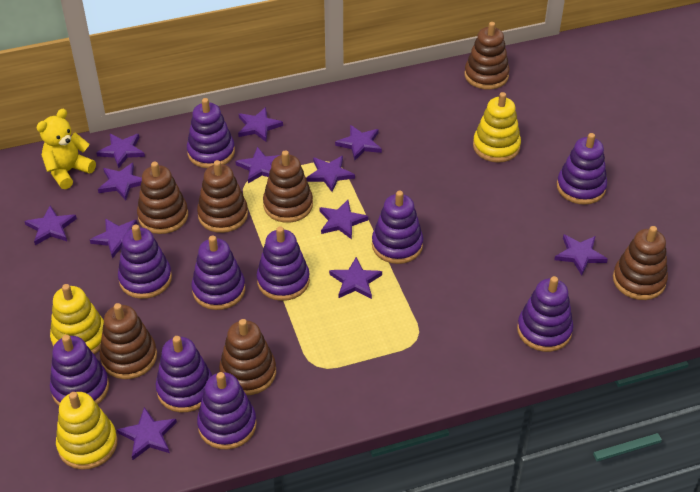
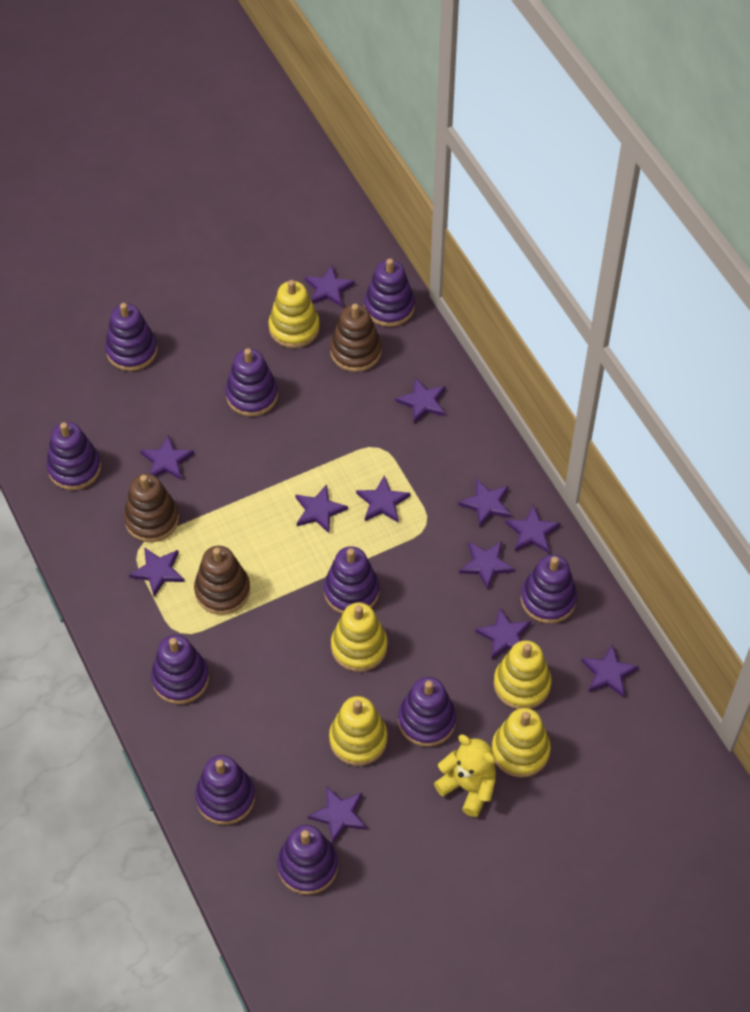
brown stacking toy: [99,303,157,379] [137,162,188,234] [197,160,248,233] [219,319,276,395] [263,150,313,223] [464,22,510,90] [613,226,668,300] = 7 -> [124,474,179,542] [194,546,250,615] [330,304,382,372] = 3
yellow stacking toy: [50,284,104,354] [56,392,117,470] [473,92,521,163] = 3 -> [268,280,320,348] [329,696,388,766] [331,603,388,672] [491,708,551,778] [493,640,551,709] = 5

